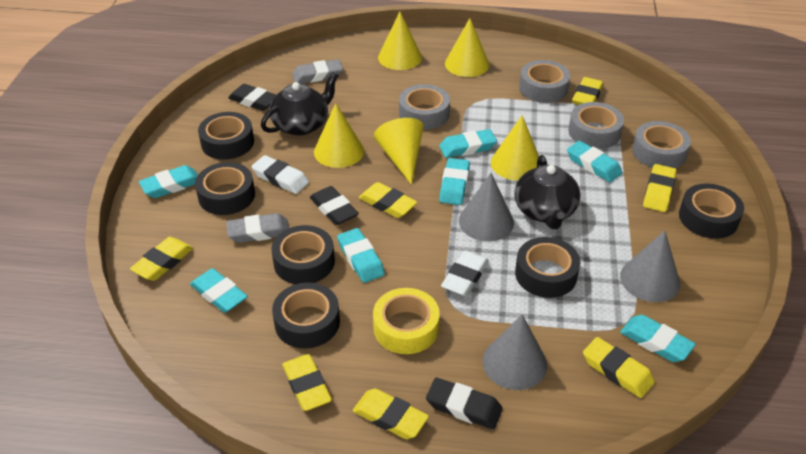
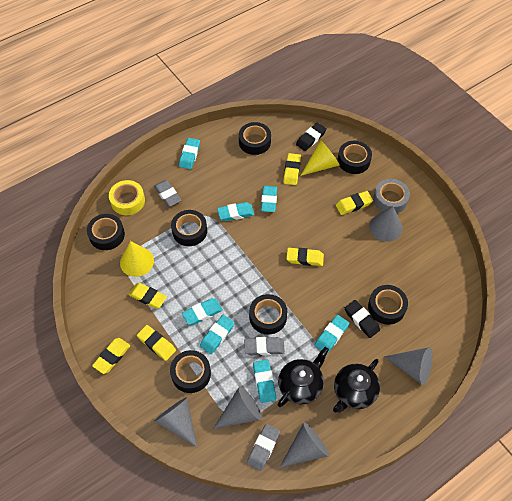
black eraser: [228,84,276,111] [310,186,359,225] [426,378,503,430] = 3 -> [296,122,327,151] [345,300,380,338] = 2
black tape: [195,162,255,215] [198,112,254,160] [271,225,335,284] [272,283,340,348] [515,237,580,298] [679,183,744,239] = 6 -> [87,214,125,250] [170,350,211,393] [171,210,207,246] [239,122,271,155] [249,294,287,335] [338,141,372,174] [368,285,408,325] = 7
grey cone: [459,173,514,241] [483,314,547,390] [620,231,680,302] = 3 -> [155,397,197,447] [213,386,262,429] [279,422,329,468] [369,206,403,242] [384,347,432,385] = 5
grey eraser: [226,213,289,243] [292,59,343,83] = 2 -> [154,180,181,207] [244,337,285,356] [247,424,280,471] = 3
grey tape: [399,84,450,130] [519,60,570,103] [568,102,624,149] [632,121,691,168] = 4 -> [373,179,410,213] = 1
white eraser: [251,155,309,194] [441,251,489,296] = 2 -> none = 0
yellow cone: [314,103,364,168] [374,118,424,185] [378,12,422,70] [445,18,489,77] [491,115,539,181] = 5 -> [120,241,154,277] [300,140,340,176] = 2
yellow eraser: [130,237,193,281] [282,354,332,411] [353,388,429,439] [359,182,417,218] [572,77,603,105] [583,337,655,398] [643,164,676,212] = 7 -> [92,338,130,374] [129,283,167,309] [137,325,176,361] [283,153,301,185] [286,248,324,266] [336,191,373,215] = 6

